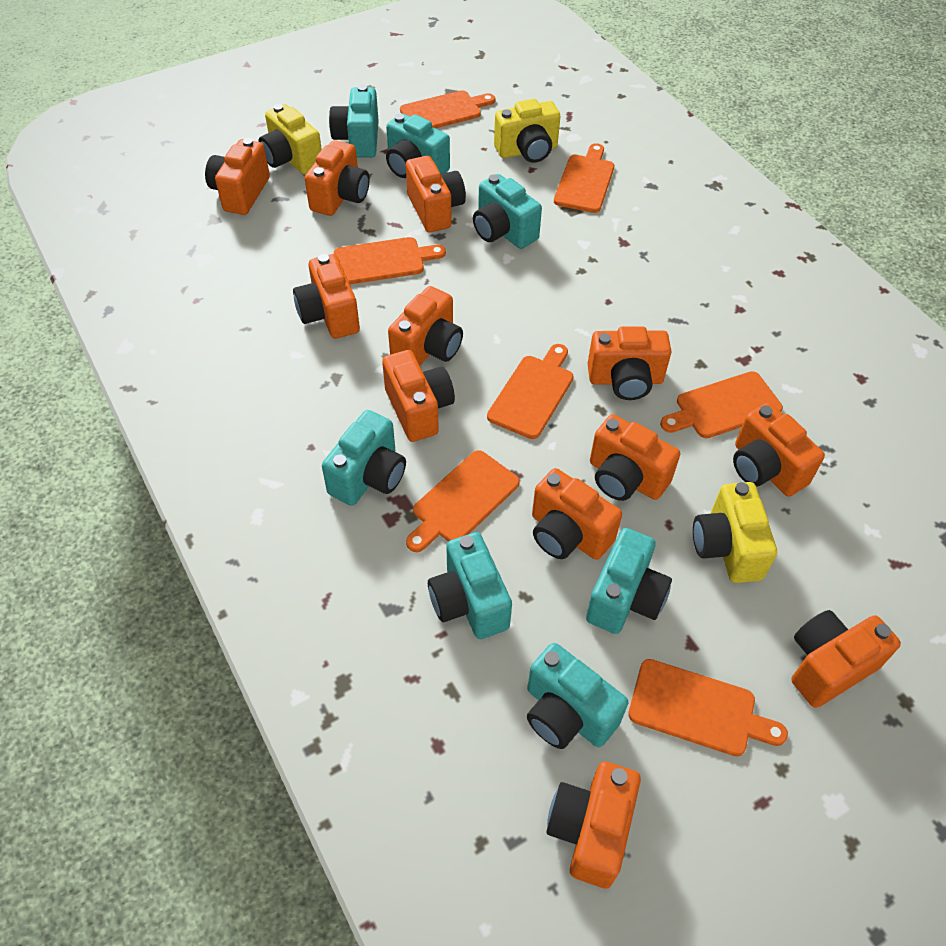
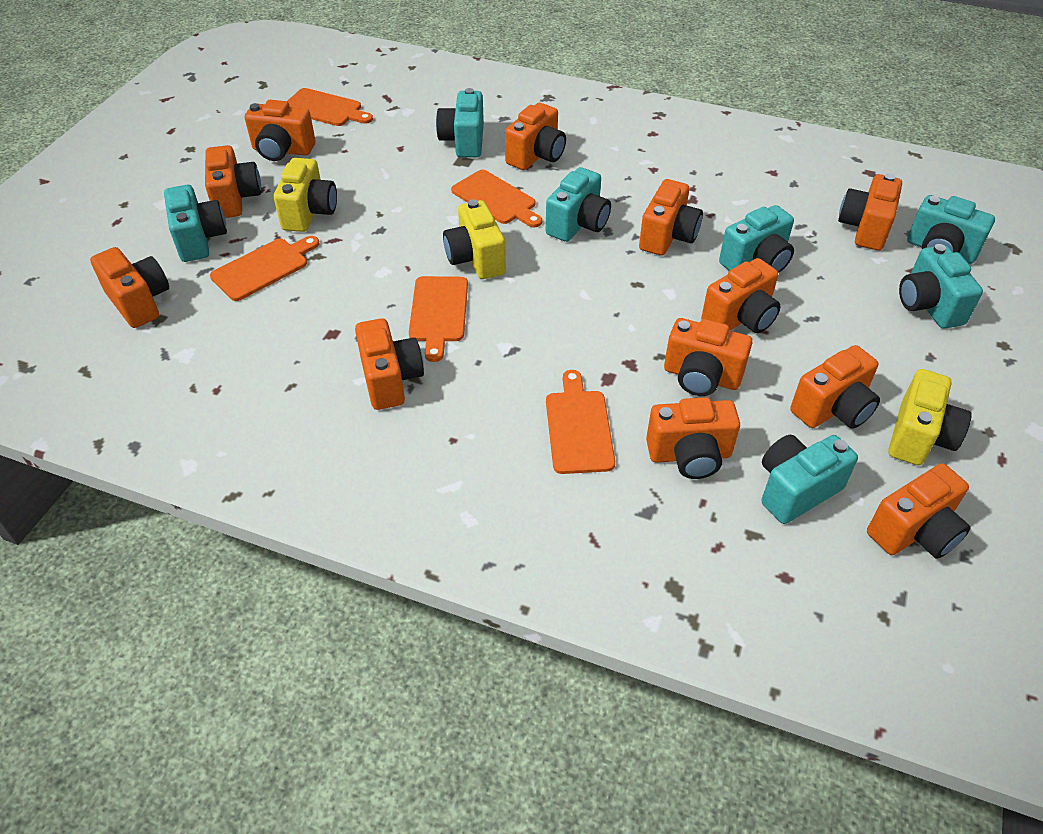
orange cutting board: [334,237,446,284] [400,90,495,129] [406,450,520,552] [487,344,574,439] [554,143,614,213] [628,659,788,756] [660,371,783,438] = 7 -> [210,236,319,301] [287,88,373,126] [409,276,468,362] [451,170,542,227] [546,370,615,474] = 5

